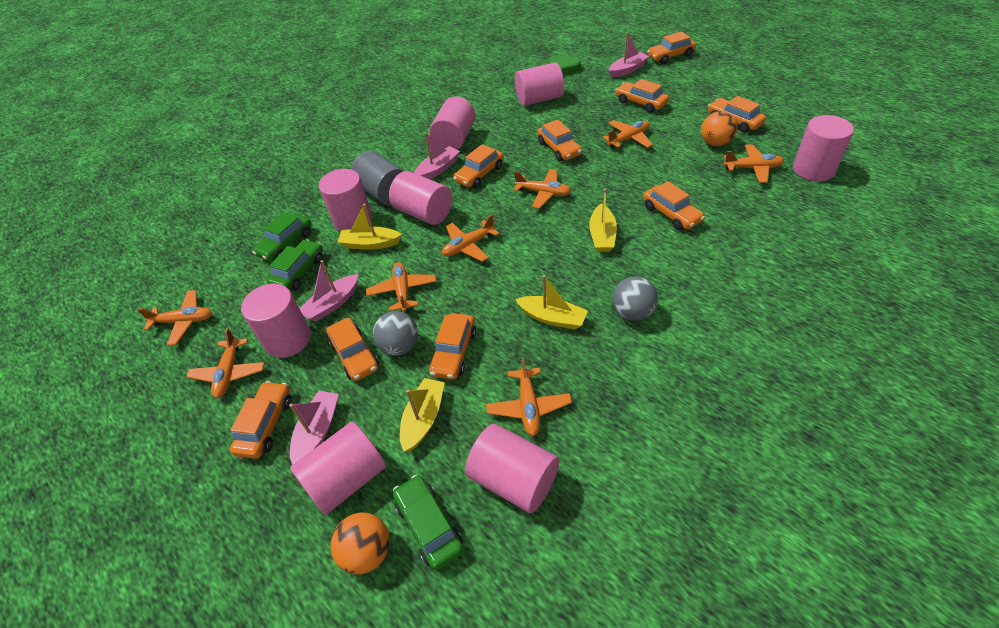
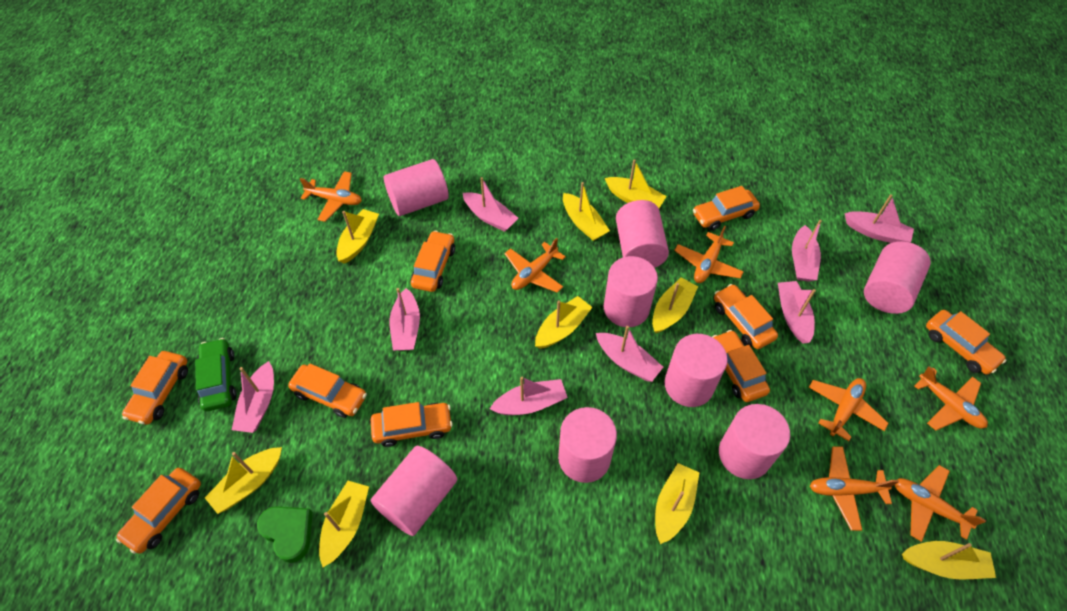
green car: [252,212,312,262] [267,239,323,291] [393,475,464,570] = 3 -> [195,338,236,411] = 1
grey ball: [373,311,418,356] [612,277,658,321] = 2 -> none = 0
grey cylinder: [351,151,404,205] = 1 -> none = 0
orange ball: [330,512,390,574] [701,111,737,146] = 2 -> none = 0
orange plane: [137,290,212,346] [186,328,265,398] [366,262,436,313] [442,214,499,262] [486,357,572,436] [514,169,571,209] [602,120,653,148] [723,144,784,183] = 8 -> [300,171,362,222] [505,238,566,293] [674,226,744,283] [809,378,889,441] [810,446,899,531] [895,465,986,542] [915,366,988,430] = 7
pink boat: [289,391,339,465] [299,260,359,322] [414,132,460,179] [609,32,649,78] = 4 -> [232,361,274,433] [390,288,420,351] [463,177,518,232] [490,377,568,415] [596,326,663,382] [778,281,816,343] [792,220,822,282] [845,194,914,243] = 8
yellow boat: [338,204,402,250] [400,378,445,452] [515,275,588,330] [589,189,617,252] = 4 -> [205,447,282,514] [319,481,369,567] [336,209,379,264] [535,296,593,349] [563,182,610,241] [605,159,667,208] [652,277,698,333] [655,463,700,544] [902,541,996,579] = 9

